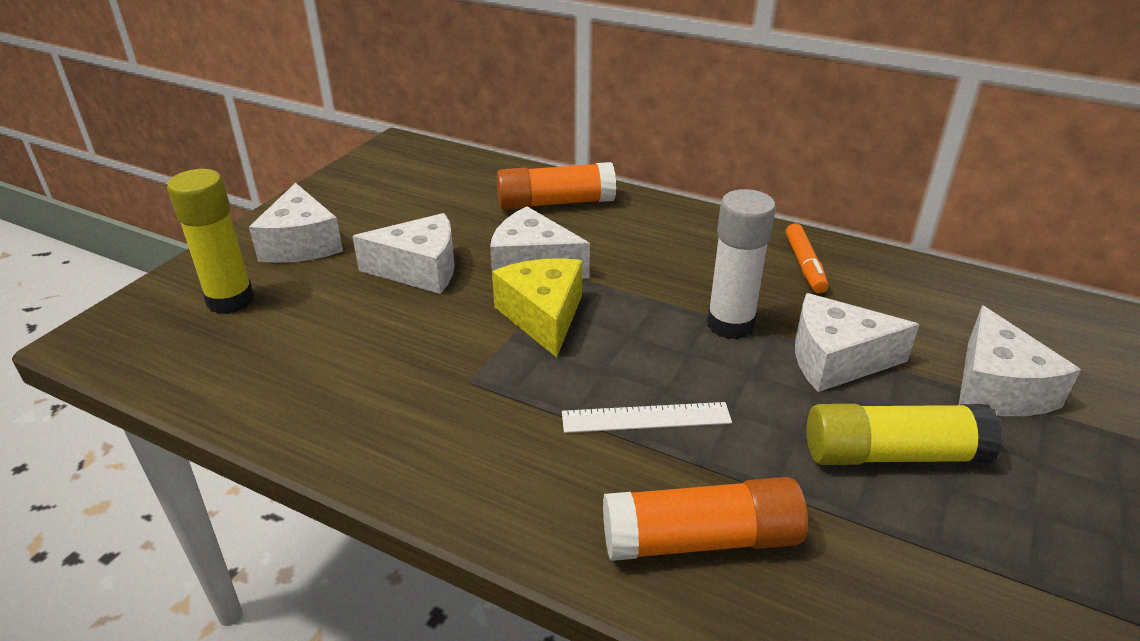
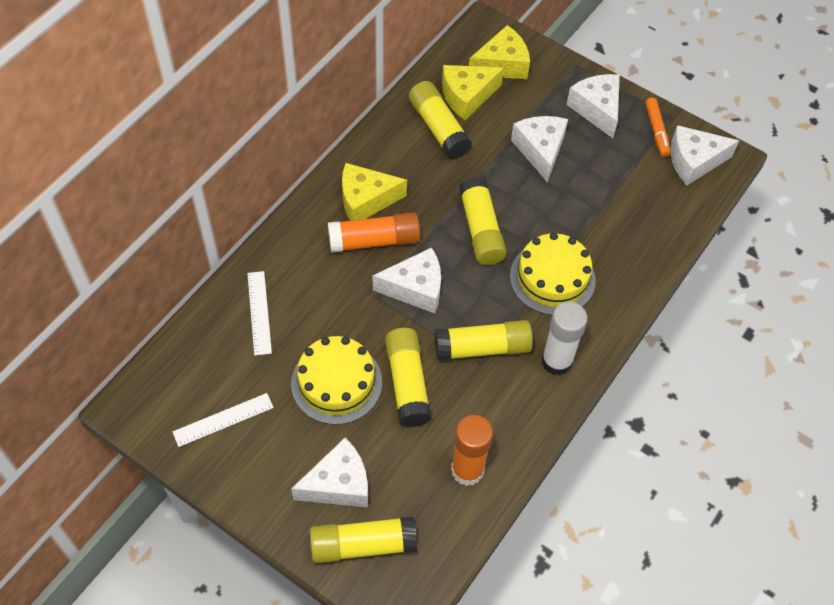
white ruler: [562,402,732,433] = 1 -> [173,393,274,447] [247,271,272,356] = 2
yellow cake: none = 0 -> [291,336,382,425] [510,232,596,315] = 2
yellow cheese: [492,258,582,357] = 1 -> [342,163,407,221] [442,65,504,120] [469,25,530,79] = 3
yellow glue stick: [167,169,254,314] [807,404,1003,465] = 2 -> [310,516,417,563] [385,328,432,427] [409,81,472,159] [435,320,533,361] [459,177,507,265] = 5

